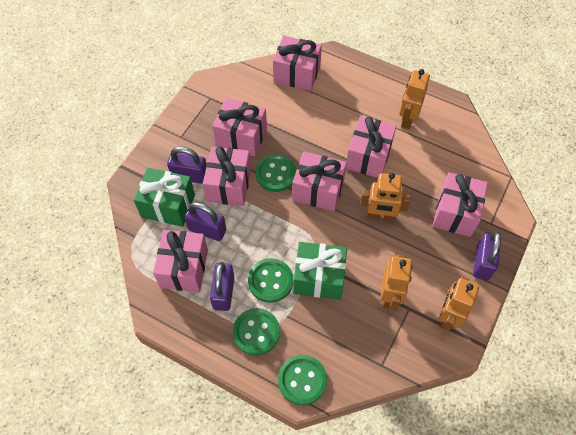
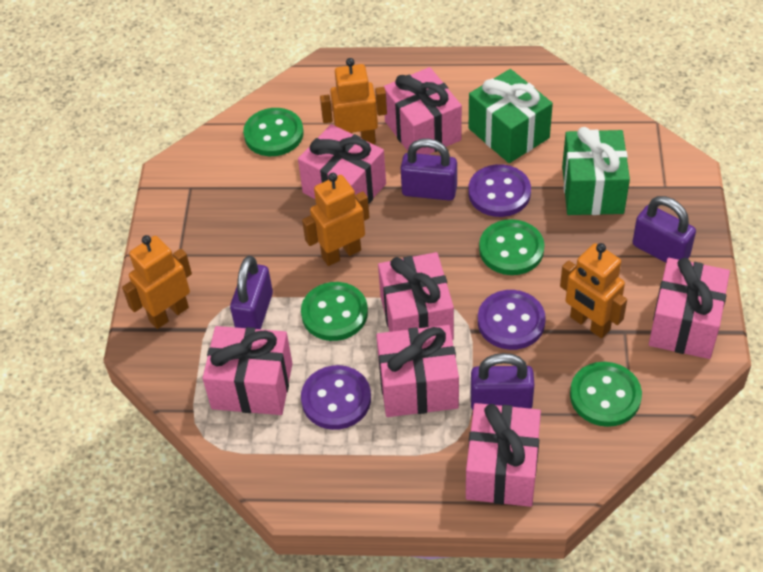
purple button: none = 0 -> [301,365,371,430] [468,164,531,217] [478,290,546,350] = 3

